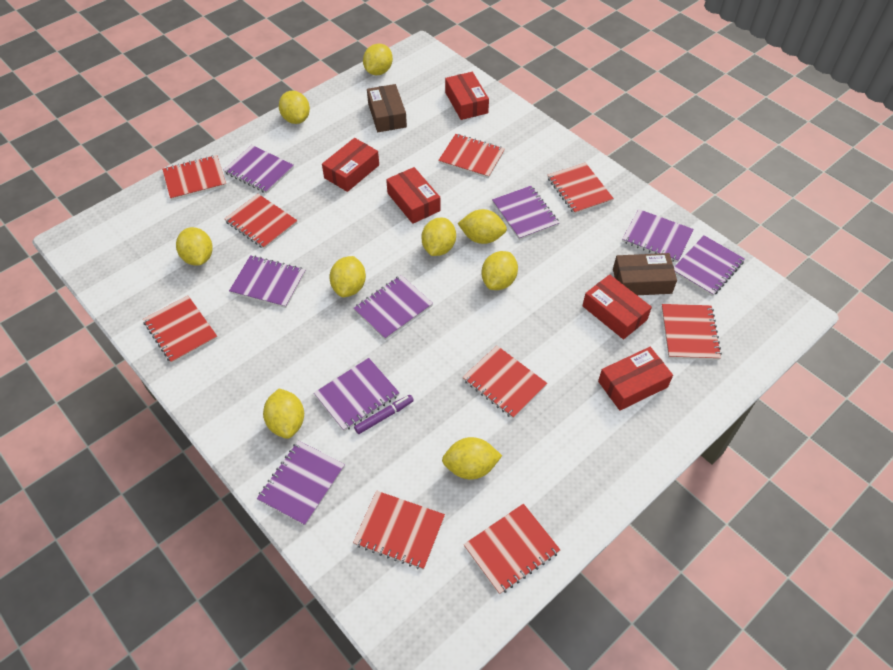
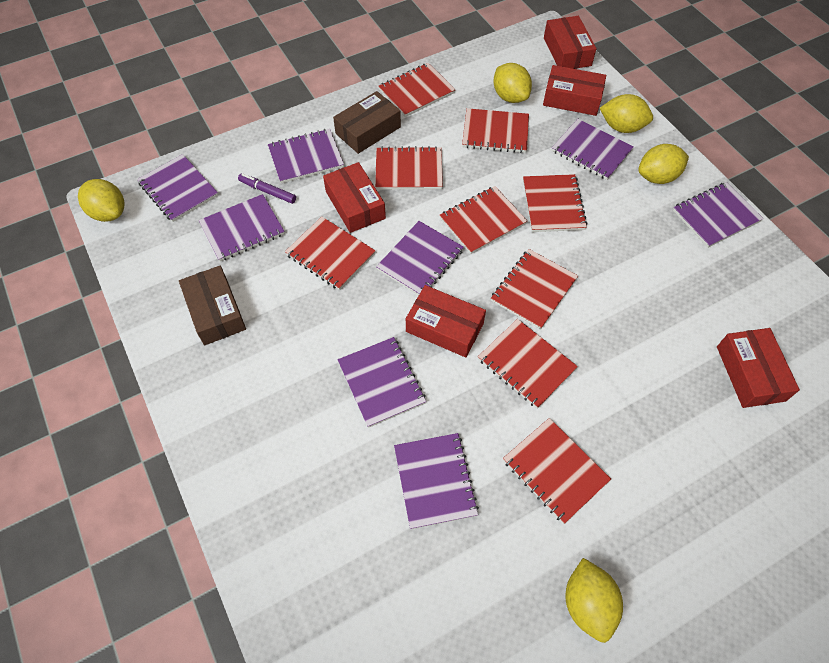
yellow lemon: [176,227,213,266] [263,389,304,439] [279,91,310,124] [329,256,366,297] [363,43,393,75] [421,217,456,256] [442,437,502,480] [458,209,507,244] [481,251,518,290] = 9 -> [78,179,125,222] [493,63,532,103] [565,558,623,643] [600,94,653,133] [638,144,689,184] = 5

